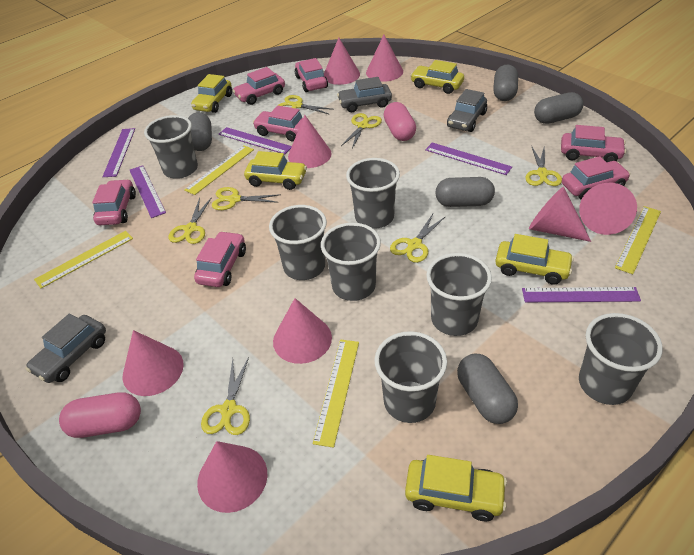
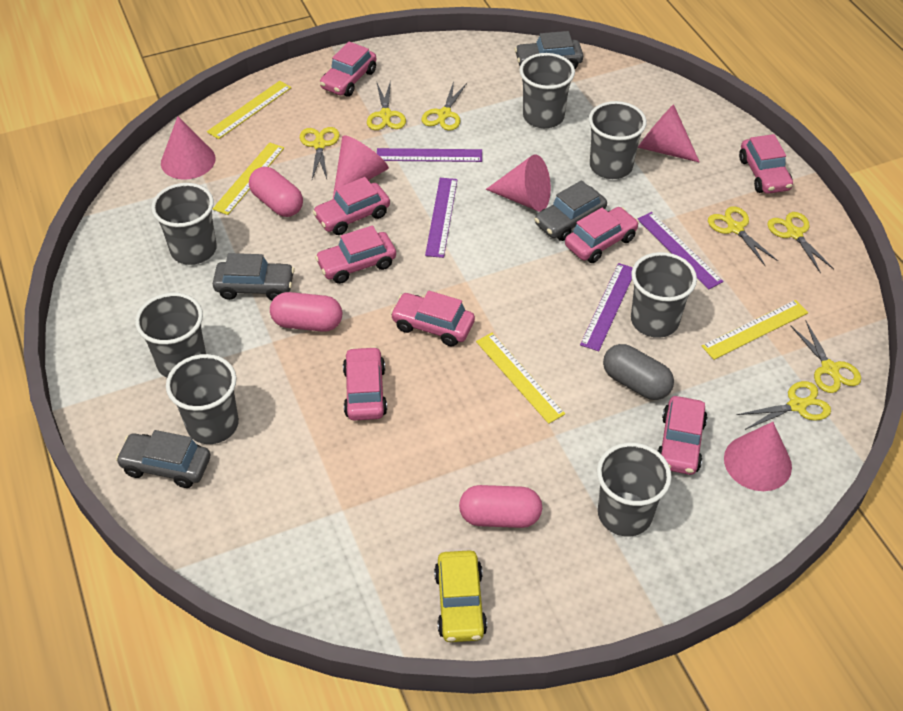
grey capsule: [188,112,212,151] [435,177,495,207] [457,354,518,424] [493,65,518,101] [534,92,584,124] = 5 -> [603,344,674,400] = 1
grey car: [26,313,106,383] [337,77,392,112] [447,89,487,132] = 3 -> [115,430,210,488] [213,253,295,301] [515,31,583,69] [534,180,607,241] = 4
pink capsule: [59,392,141,438] [384,102,416,141] = 2 -> [249,167,303,217] [270,292,342,332] [459,485,542,528] = 3
pink car: [92,179,136,225] [194,231,246,287] [232,67,285,105] [253,105,303,142] [295,58,328,92] [561,125,626,162] [562,156,631,200] = 7 -> [313,177,390,235] [315,225,396,284] [320,42,376,97] [343,346,387,421] [390,291,475,347] [565,207,639,263] [657,396,707,475] [739,134,793,194] = 8
pink cone: [123,330,184,396] [197,441,267,513] [273,298,332,364] [288,115,332,168] [324,38,360,85] [366,35,403,82] [529,187,591,242] [579,183,637,235] = 8 -> [161,116,216,180] [333,135,389,199] [486,154,551,212] [638,104,700,163] [724,422,792,491] = 5
purple ruler: [102,128,135,177] [130,165,166,218] [219,127,292,154] [425,142,512,175] [522,287,641,302] = 5 -> [377,148,482,162] [425,178,458,258] [580,263,633,351] [637,212,724,289] = 4
yellow car: [191,74,232,113] [244,151,307,190] [405,455,507,522] [410,60,464,94] [495,234,574,285] = 5 -> [434,550,487,642] = 1

